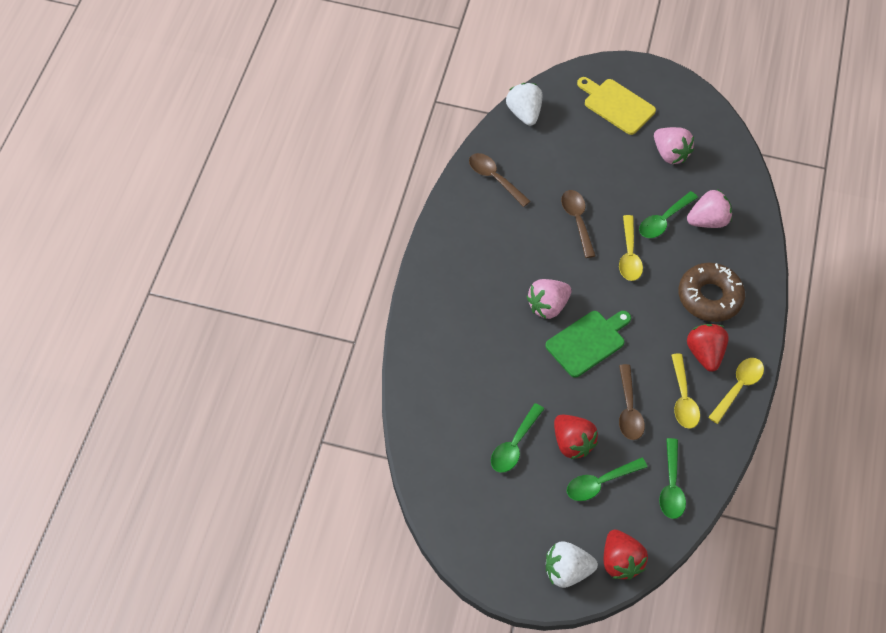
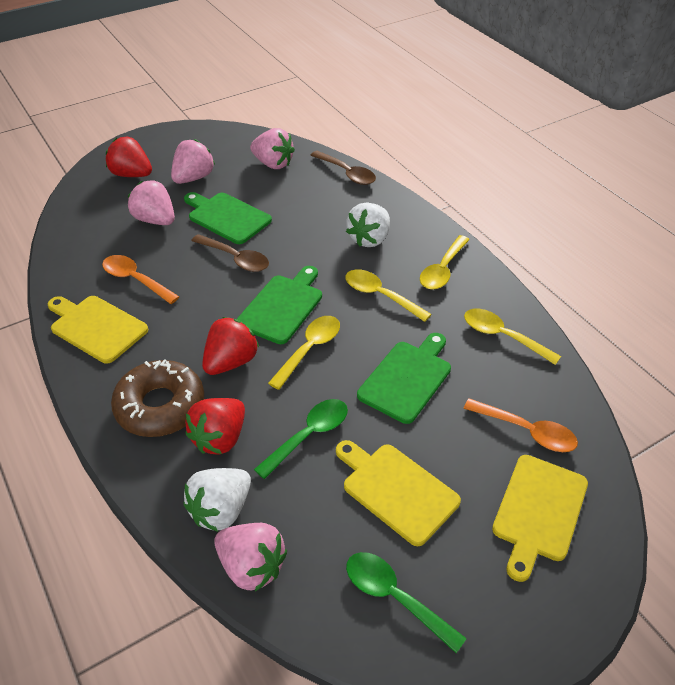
brown spoon: [469,153,530,207] [561,190,596,258] [619,364,645,440] = 3 -> [191,234,269,272] [310,151,376,185] = 2
green cutting board: [545,311,631,377] = 1 -> [184,192,272,244] [237,266,322,344] [357,333,451,424] = 3
green spoon: [491,403,544,473] [567,458,648,501] [639,191,698,238] [659,438,686,519] = 4 -> [254,399,348,479] [346,552,467,653] = 2
orange spoon: none = 0 -> [102,255,179,304] [463,398,578,452] = 2
pink strawberry: [526,279,571,319] [654,127,694,164] [687,189,732,228] = 3 -> [128,180,175,225] [171,139,215,184] [214,523,287,592] [250,128,295,169] = 4
yellow cutting board: [577,77,656,135] = 1 -> [48,296,148,364] [336,440,461,546] [492,455,588,582] = 3
yellow spoon: [619,215,643,281] [671,354,700,429] [708,358,764,424] = 3 -> [268,316,340,390] [345,269,432,322] [420,235,470,290] [464,309,561,365] = 4

